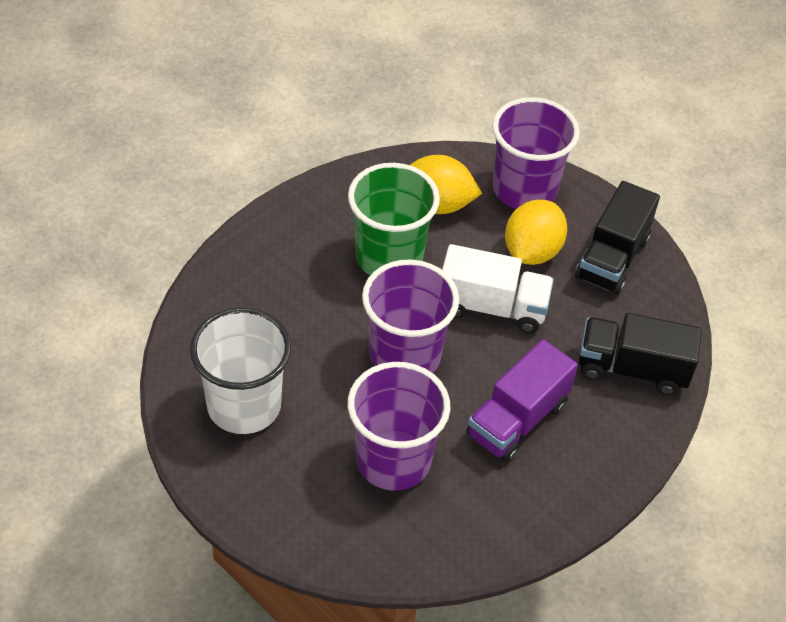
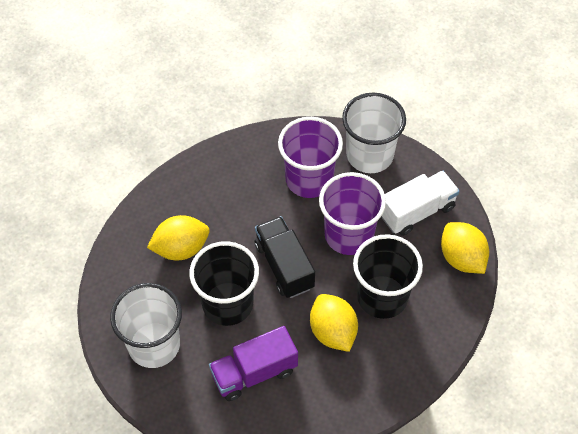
black cup: none = 0 -> [189,241,259,326] [353,234,423,319] = 2
black truck: [575,181,660,295] [579,313,702,396] = 2 -> [255,216,315,298] = 1
green cup: [348,163,440,275] = 1 -> none = 0
purple cup: [348,362,450,491] [362,259,459,373] [492,97,580,209] = 3 -> [278,117,343,198] [319,172,386,255] = 2
white cup: [190,307,291,434] = 1 -> [110,283,182,368] [342,93,406,173] = 2
yellow lemon: [410,155,482,214] [505,199,567,265] = 2 -> [147,215,210,260] [310,294,358,352] [441,222,489,274] = 3

